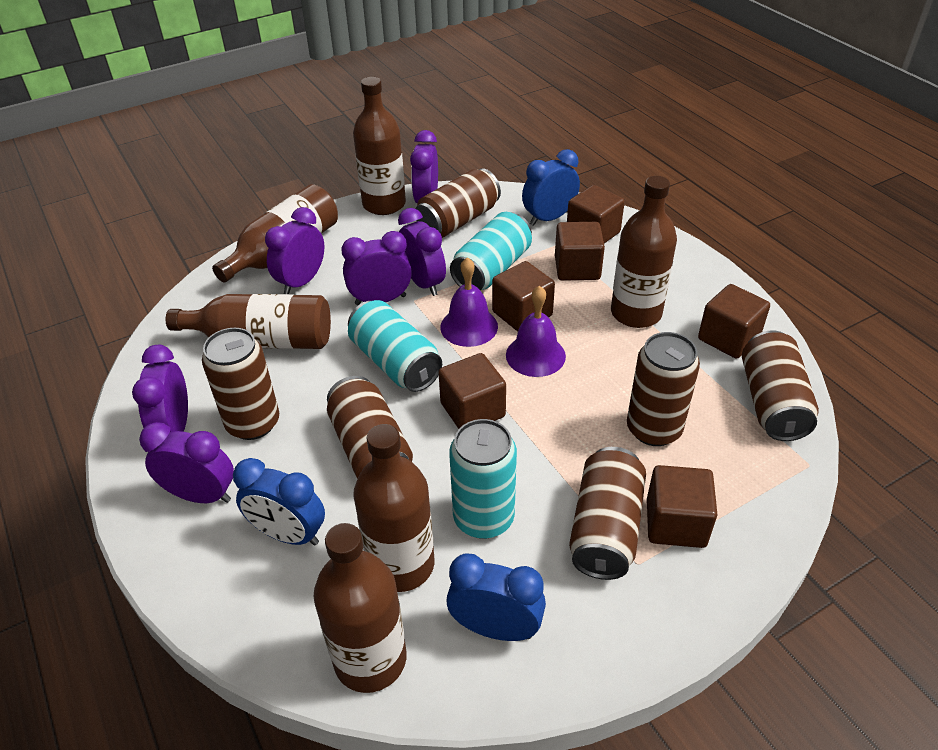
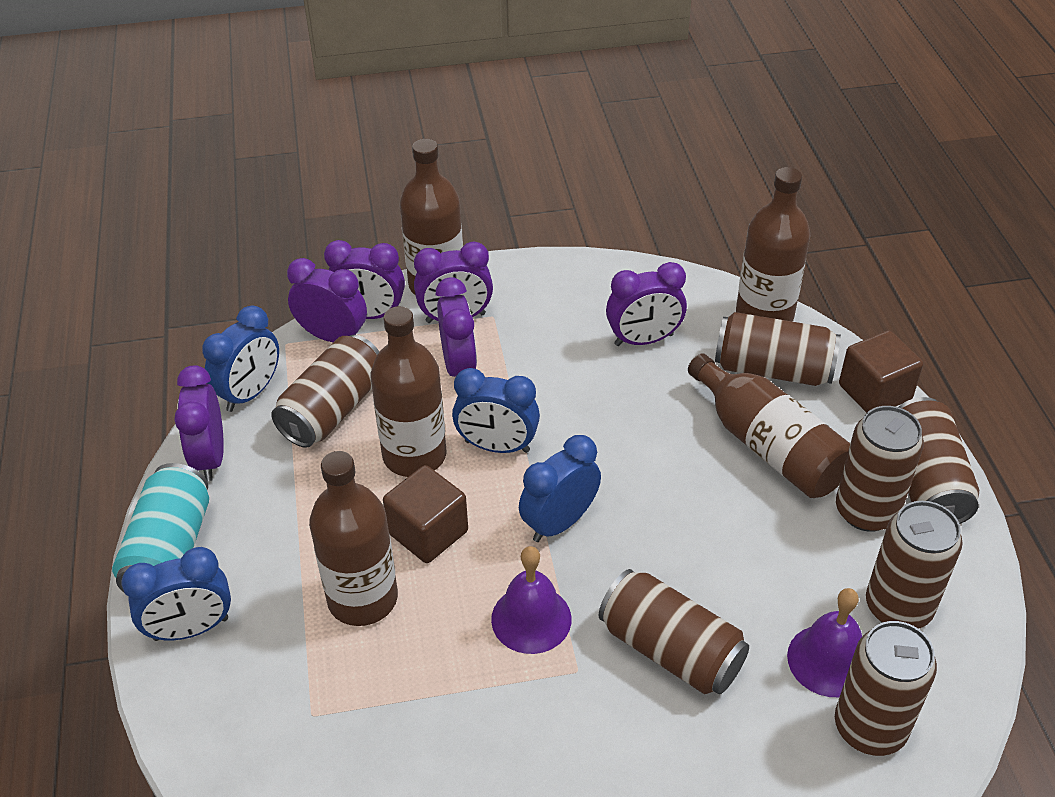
blue clock: [233,458,325,546] [446,554,546,641] [522,149,580,226] = 3 -> [121,547,231,641] [202,306,279,412] [452,368,540,453] [519,435,601,542] = 4
brown bottle: [166,294,331,349] [212,184,338,282] [313,523,406,693] [353,77,406,215] [353,424,434,592] [611,176,677,328] = 6 -> [309,451,398,626] [370,306,447,477] [400,139,463,295] [688,353,850,498] [736,167,810,322] = 5
brown can: [202,328,279,440] [327,376,413,479] [416,168,501,238] [569,447,646,580] [627,332,700,446] [742,330,819,441] = 6 -> [271,335,379,448] [599,569,749,694] [715,312,841,386] [835,621,937,756] [836,406,924,532] [866,501,963,629] [899,397,979,524] = 7
brown cube: [438,353,506,429] [492,261,555,332] [555,222,605,281] [567,185,625,244] [647,465,718,548] [698,284,770,359] = 6 -> [383,465,468,563] [839,330,923,413] = 2
turquoise can: [348,300,442,392] [449,419,517,539] [450,212,532,291] = 3 -> [112,463,209,592] = 1

